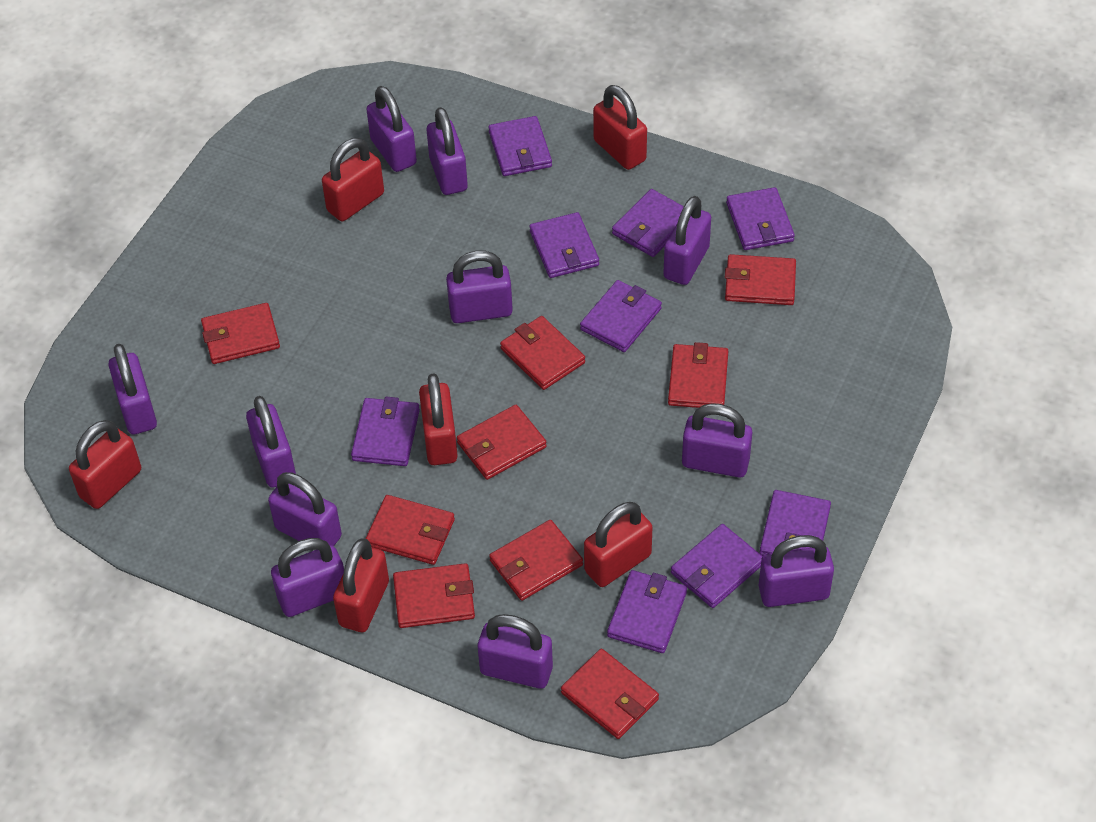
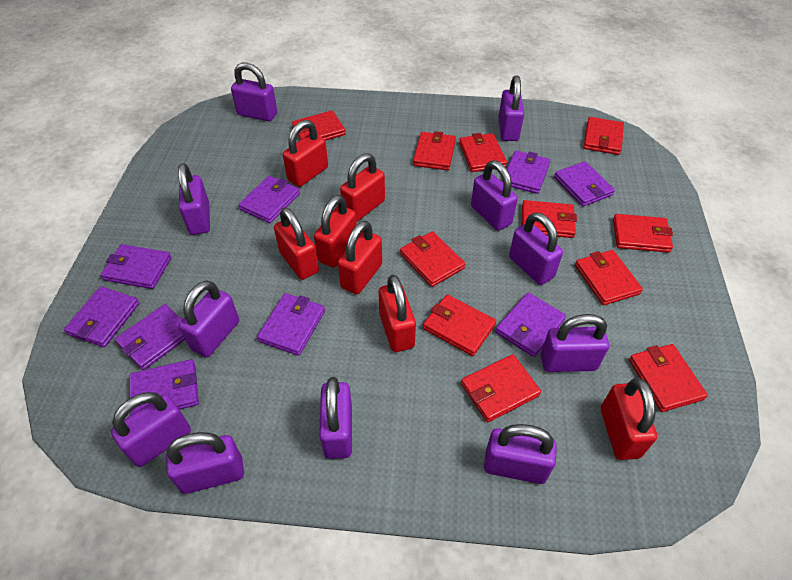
red padlock: [69,420,141,509] [322,138,384,221] [333,538,389,632] [419,373,458,465] [584,502,652,587] [593,85,647,170] = 6 -> [274,207,319,280] [283,120,328,187] [314,195,357,268] [338,221,382,294] [340,153,385,221] [379,275,416,352] [601,378,657,460] = 7
red wallet: [201,303,280,364] [365,495,455,565] [393,563,475,628] [457,405,547,480] [489,520,583,601] [500,316,585,390] [561,649,659,739] [668,342,728,408] [725,254,796,305] = 9 -> [292,110,346,141] [400,231,465,287] [413,131,456,170] [423,294,496,356] [459,133,507,172] [461,354,541,422] [522,200,577,238] [575,250,643,305] [584,117,624,155] [613,214,673,253] [629,344,708,412] = 11

